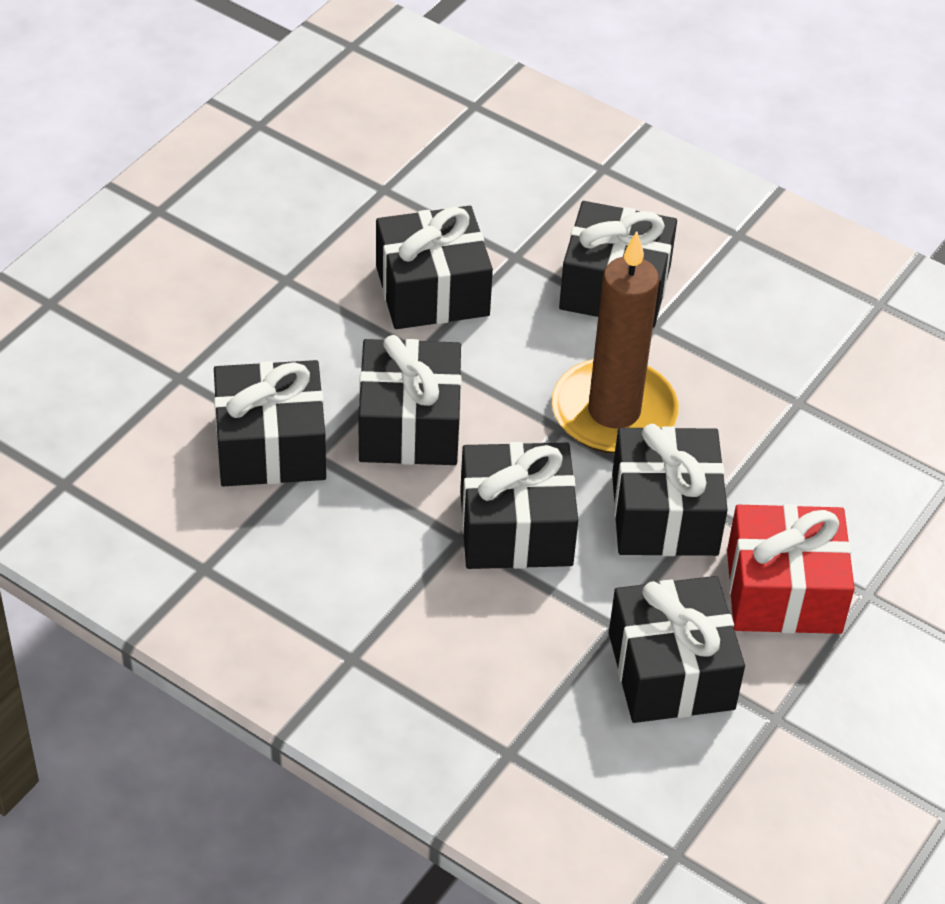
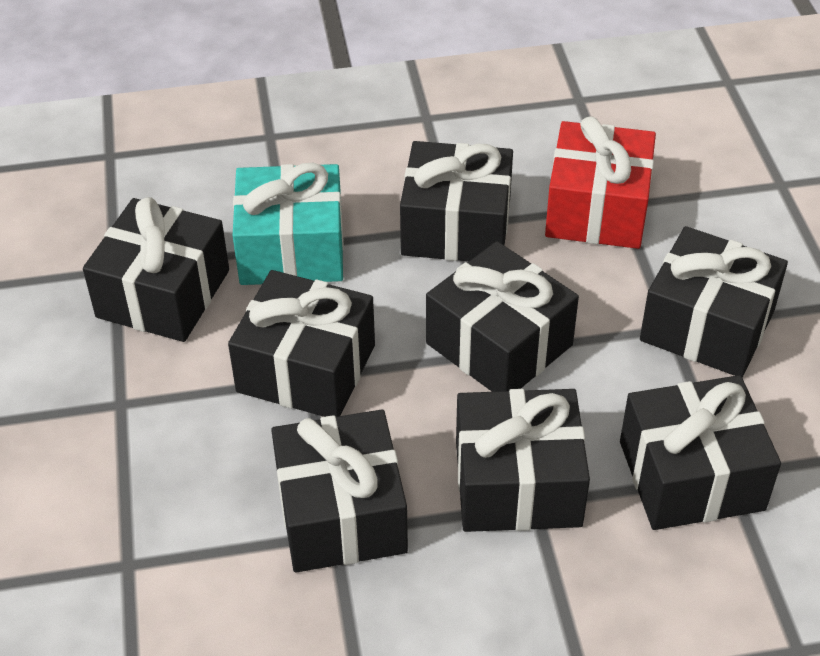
black gift: [214,360,326,486] [359,335,462,465] [376,206,493,329] [460,442,578,569] [559,201,677,328] [609,576,745,723] [612,424,728,556] = 7 -> [83,197,229,342] [228,270,375,417] [271,409,408,572] [400,141,513,261] [426,241,579,392] [456,389,590,532] [620,375,781,530] [640,226,788,377] = 8
brown candle: [552,231,679,454] = 1 -> none = 0
turquoise gift: none = 0 -> [233,163,344,285] = 1

